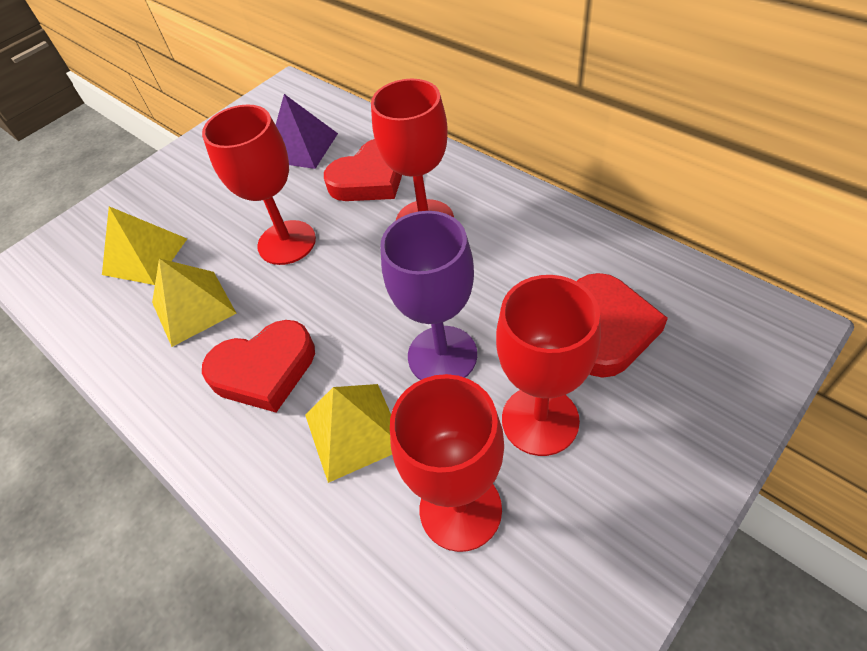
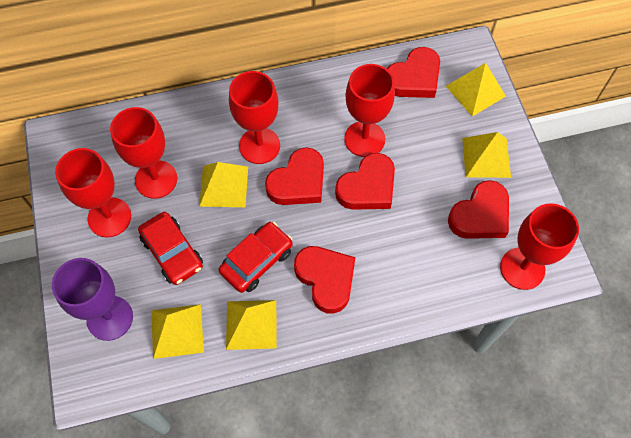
purple pyramid: [276,94,338,169] = 1 -> none = 0
red car: none = 0 -> [138,212,203,285] [219,222,293,293] = 2
red goblet: [202,105,316,265] [371,79,454,220] [390,374,504,552] [496,275,601,456] = 4 -> [55,148,131,237] [110,107,177,199] [229,71,280,164] [344,64,395,157] [500,203,579,290] = 5
red heart: [202,320,315,413] [324,139,402,201] [577,273,668,378] = 3 -> [265,147,324,205] [294,246,355,314] [335,153,395,210] [387,47,440,98] [448,180,509,239] = 5
yellow pyramid: [102,206,187,285] [152,258,237,347] [305,384,392,483] = 3 -> [151,304,204,359] [199,162,248,207] [226,300,277,350] [446,63,506,116] [462,132,511,178] = 5

